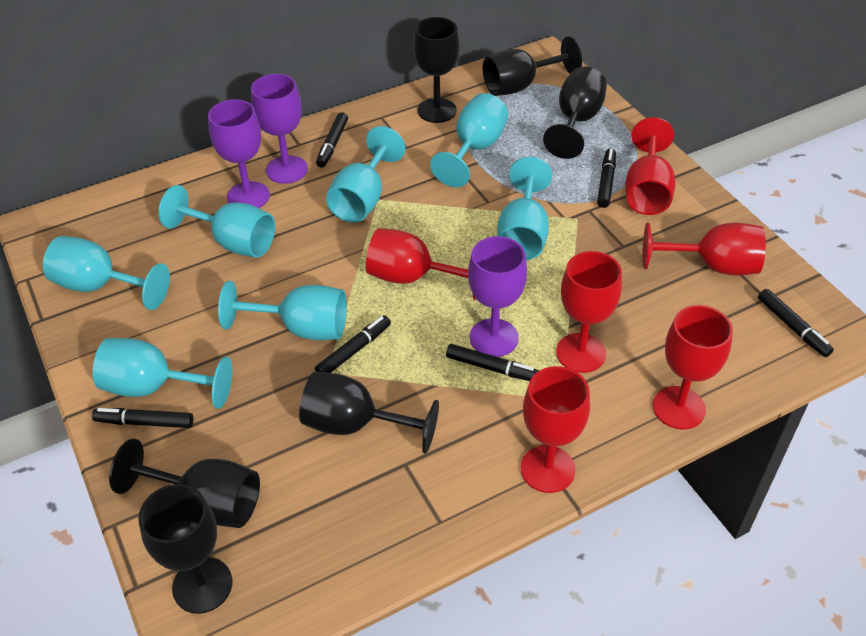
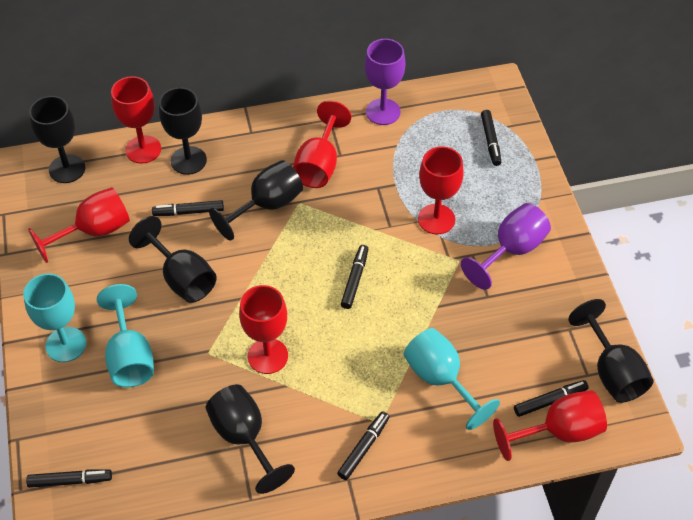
purple goblet: [208,99,270,208] [251,74,308,184] [468,236,527,357] = 3 -> [365,39,405,125] [461,203,551,290] = 2
turquoise goblet: [43,236,170,310] [93,338,232,409] [159,185,275,258] [218,281,347,340] [326,126,406,223] [430,93,508,187] [497,157,553,260] = 7 -> [23,274,86,362] [97,284,154,387] [403,328,500,430] = 3

